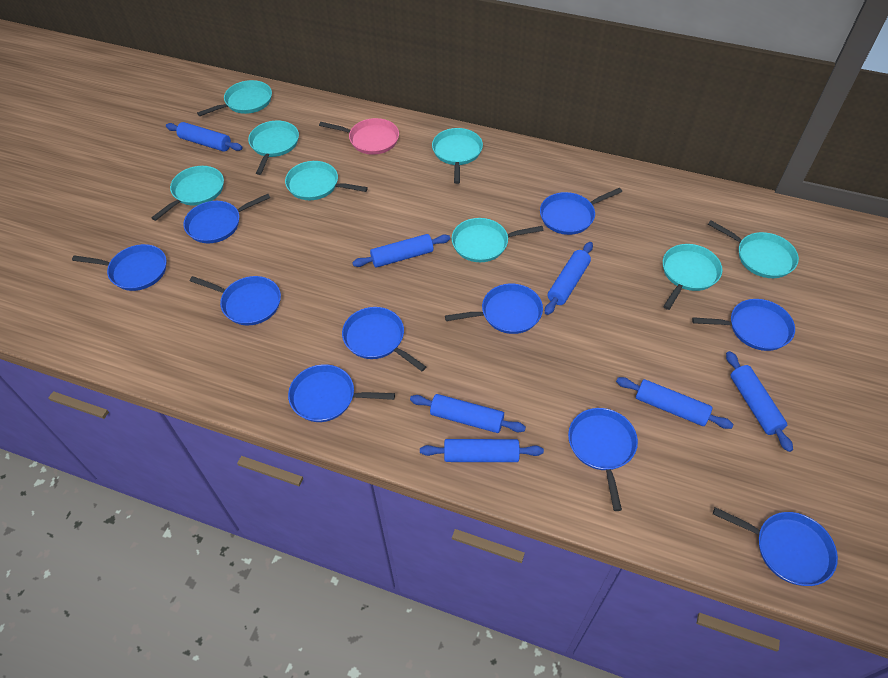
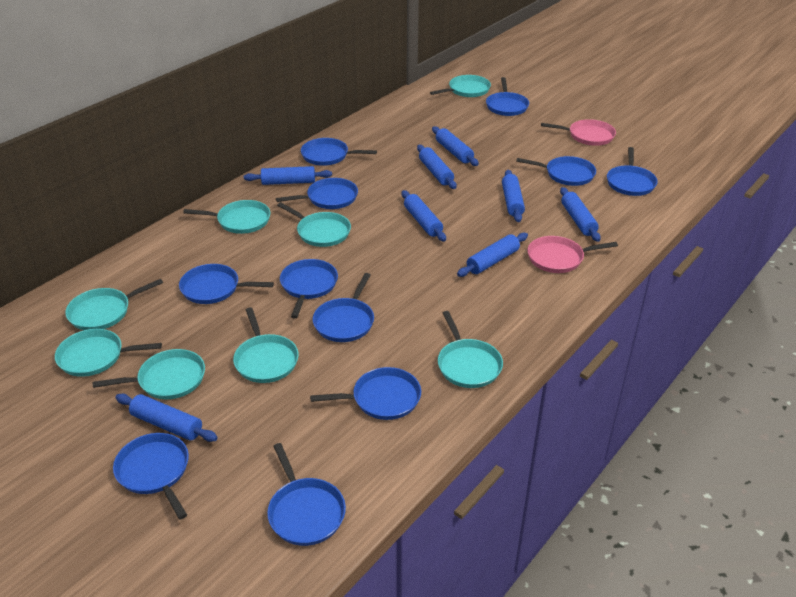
blue pan: [72,244,167,291] [183,194,270,243] [190,276,281,326] [288,364,395,422] [342,307,426,371] [445,283,543,334] [540,188,622,235] [568,408,638,511] [692,299,795,351] [713,507,838,586] = 10 -> [113,433,189,519] [179,264,274,304] [267,443,346,546] [276,178,358,209] [280,259,338,319] [301,138,377,166] [310,367,421,420] [313,273,374,342] [486,77,529,116] [516,156,596,186] [607,147,658,196] = 11
blue rolling pin: [166,122,243,152] [352,234,450,268] [410,394,526,433] [420,439,544,462] [545,242,593,315] [616,377,734,429] [726,351,793,452] = 7 -> [115,394,218,442] [244,166,332,185] [402,190,446,242] [417,145,457,189] [432,126,479,166] [457,233,528,277] [502,170,525,222] [560,187,601,242] = 8
pink pan: [319,118,399,155] = 1 -> [528,236,618,273] [541,119,616,146] = 2

